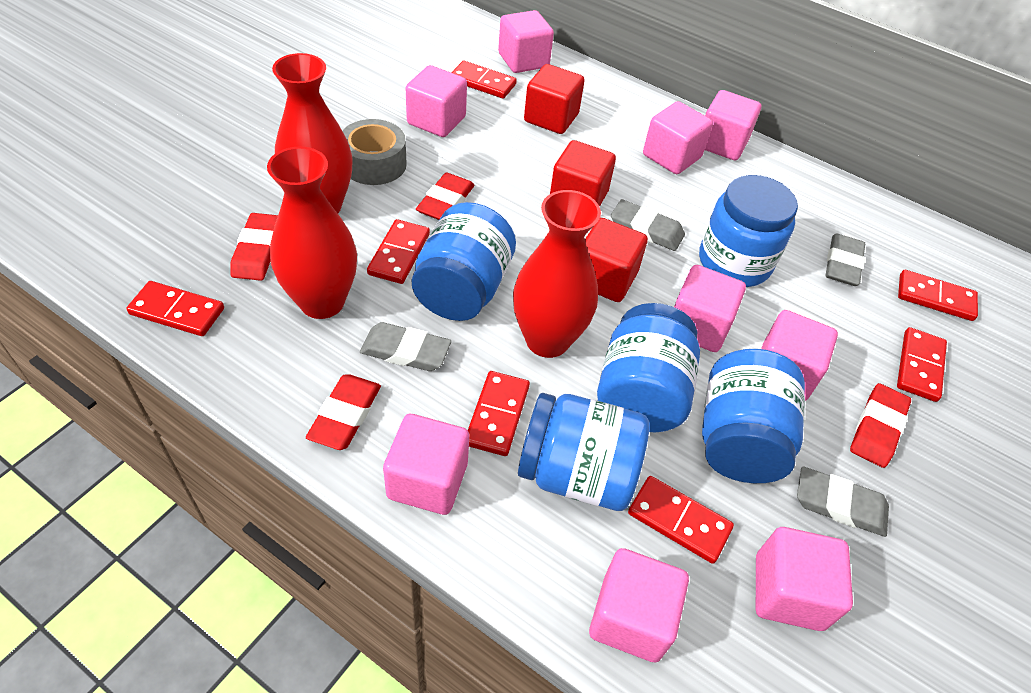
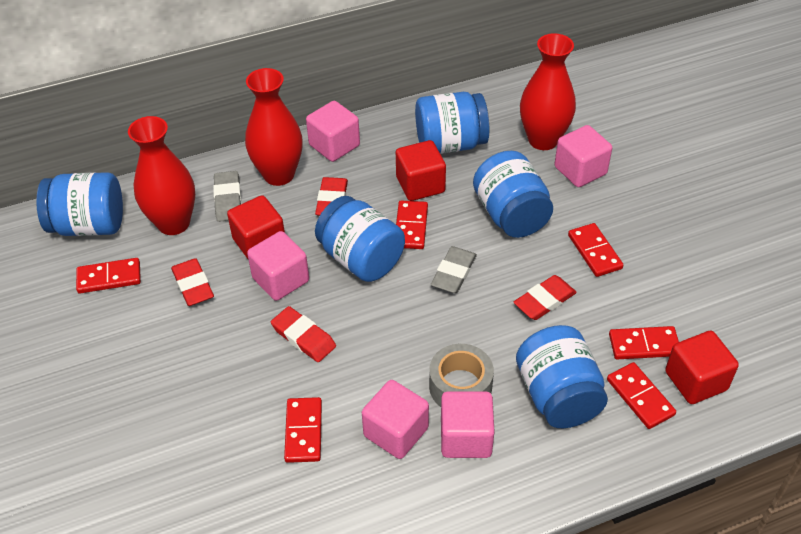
grey eraser: [360,322,451,371] [611,199,685,251] [797,466,889,537] [825,234,865,286] = 4 -> [213,171,242,222] [431,246,477,293] = 2
pink cube: [383,414,469,515] [406,65,467,137] [498,10,554,73] [589,548,689,663] [643,101,713,174] [674,265,746,352] [705,90,761,160] [756,527,853,631] [761,310,838,401] = 9 -> [247,231,309,301] [306,101,360,162] [362,380,429,459] [441,391,495,458] [555,125,612,187] = 5
red domino: [126,281,224,336] [367,219,430,284] [451,61,517,99] [468,371,530,456] [628,476,734,564] [897,327,947,402] [898,270,978,321] = 7 -> [76,258,141,294] [284,397,322,463] [396,201,428,249] [568,223,623,277] [607,362,676,429] [609,326,679,359] = 6

